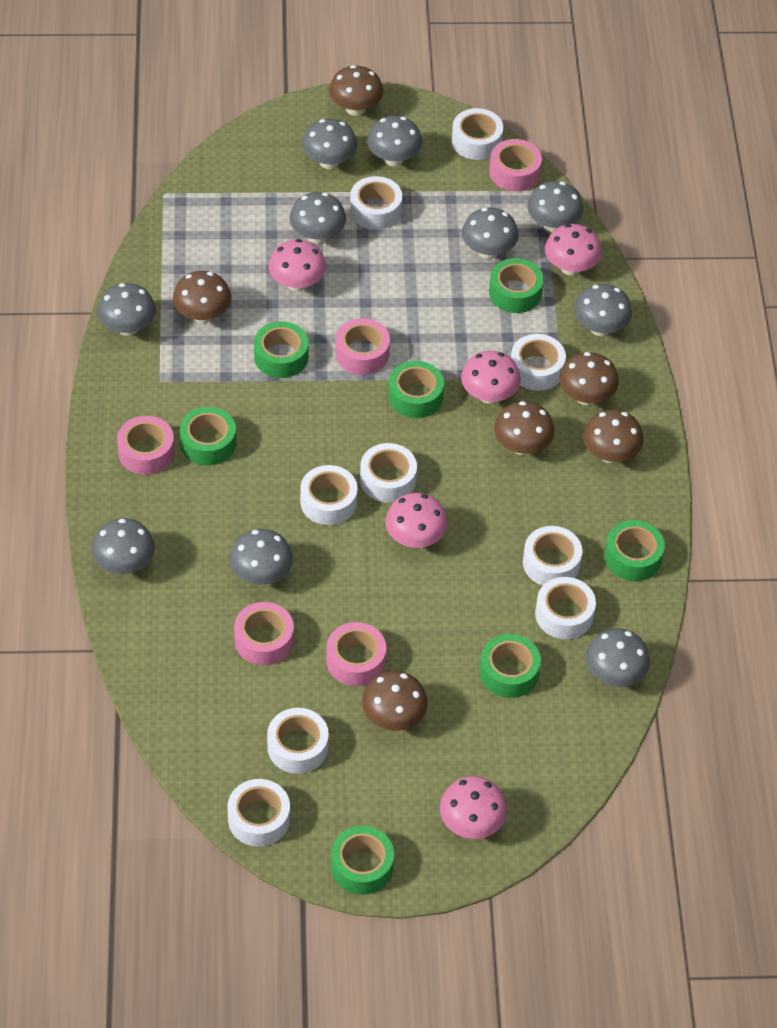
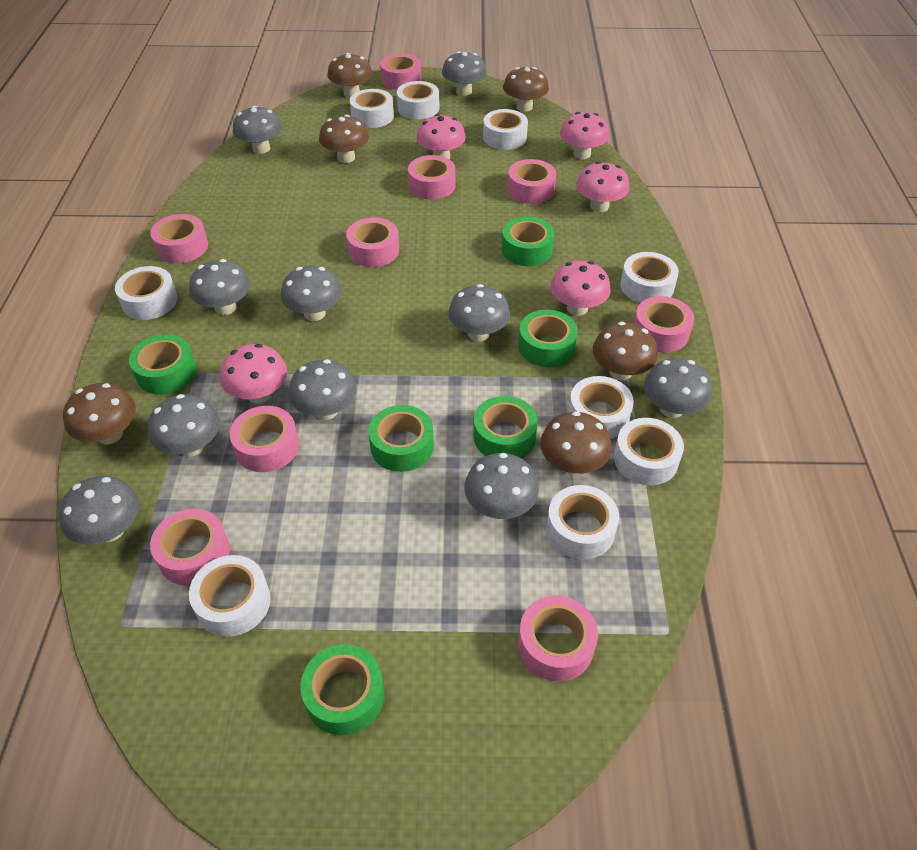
green tape: [180,407,236,466] [254,321,308,378] [331,826,394,895] [388,361,444,418] [480,634,541,698] [489,258,544,313] [605,520,665,581] = 7 -> [129,335,197,395] [300,644,384,735] [368,405,434,472] [473,396,538,458] [502,217,555,266] [518,310,578,367] = 6
pink tape: [117,416,175,475] [234,602,294,665] [326,622,386,686] [335,318,390,375] [489,139,542,191] = 5 -> [150,214,208,263] [150,509,230,585] [230,406,299,472] [346,217,399,267] [380,54,421,90] [408,155,455,199] [507,159,556,204] [518,596,598,681] [634,296,694,353] = 9

